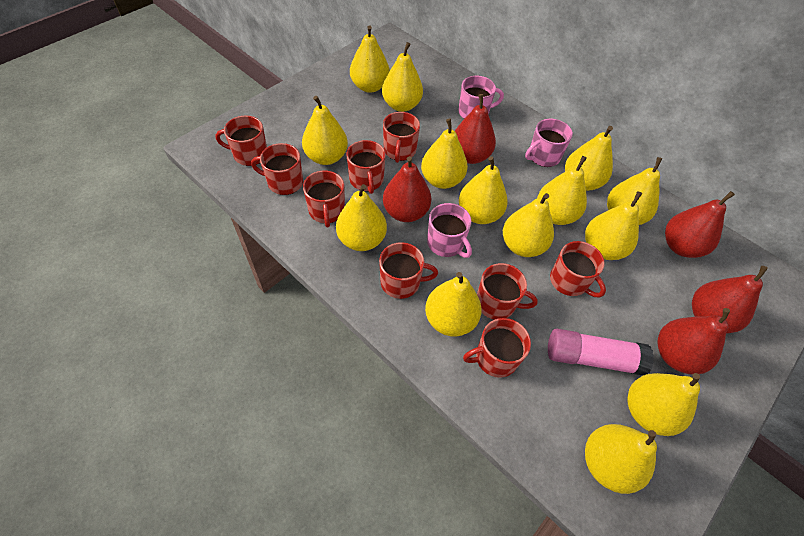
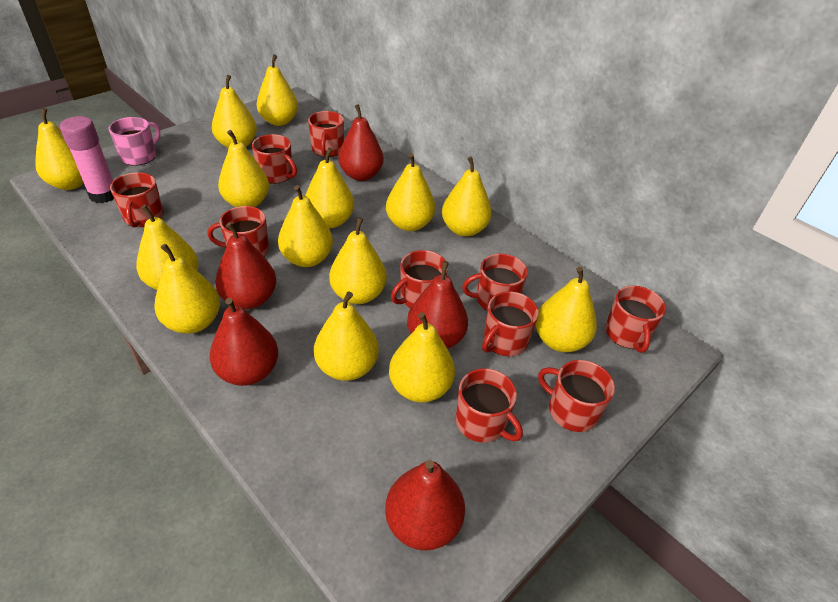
pink mug: [427,203,472,258] [458,76,504,119] [525,119,573,167] = 3 -> [109,117,160,166] = 1
red mug: [215,116,267,166] [251,143,303,195] [303,171,345,227] [346,140,386,194] [379,242,438,299] [383,112,420,163] [463,318,531,378] [477,263,538,320] [550,241,606,297] = 9 -> [110,172,164,228] [207,206,269,257] [252,134,297,184] [308,111,344,157] [391,250,448,308] [456,368,523,443] [462,254,528,311] [482,292,539,356] [538,360,615,432] [605,286,666,353] = 10

